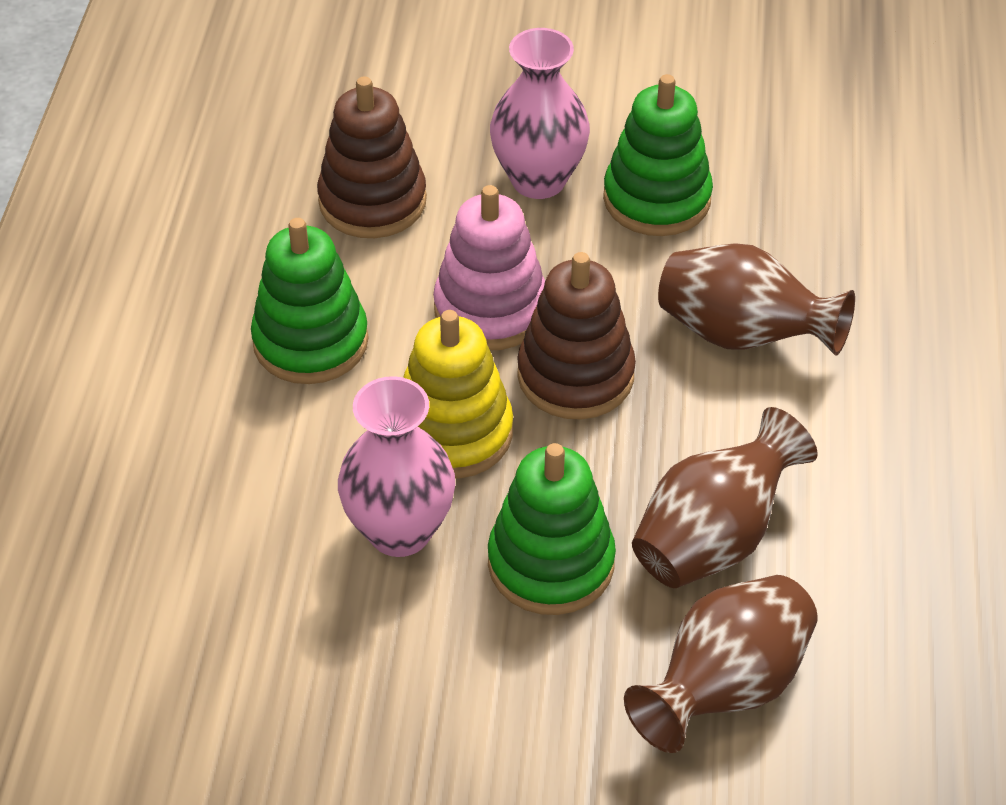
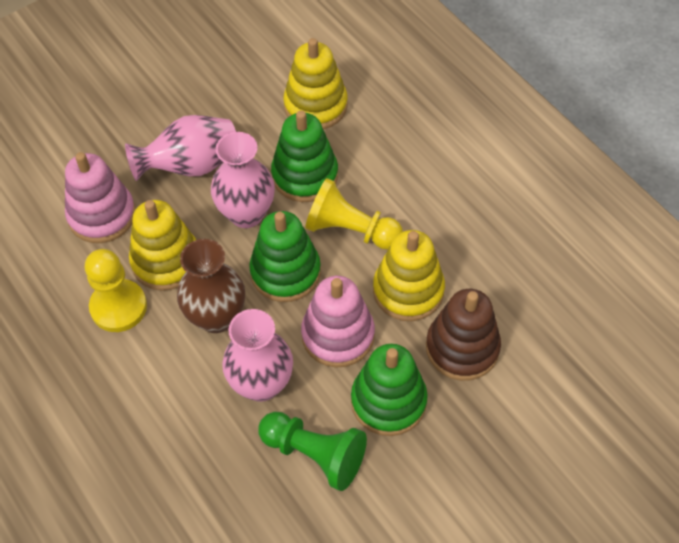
brown stacking toy: [317,77,427,238] [517,252,636,420] = 2 -> [426,289,501,381] = 1
brown vase: [624,575,818,753] [632,407,818,588] [658,243,855,356] = 3 -> [177,239,245,333] = 1
green pawn: none = 0 -> [258,412,367,491] = 1
pink stacking toy: [433,185,545,351] = 1 -> [65,152,136,243] [301,276,375,368] = 2
pink vase: [338,376,455,557] [490,28,590,199] = 2 -> [125,115,236,181] [211,132,275,228] [222,309,293,402] = 3
yellow pawn: none = 0 -> [85,249,147,332] [305,178,403,250] = 2
yellow stacking toy: [403,310,513,479] = 1 -> [129,200,196,291] [283,38,348,129] [373,230,445,321] = 3

